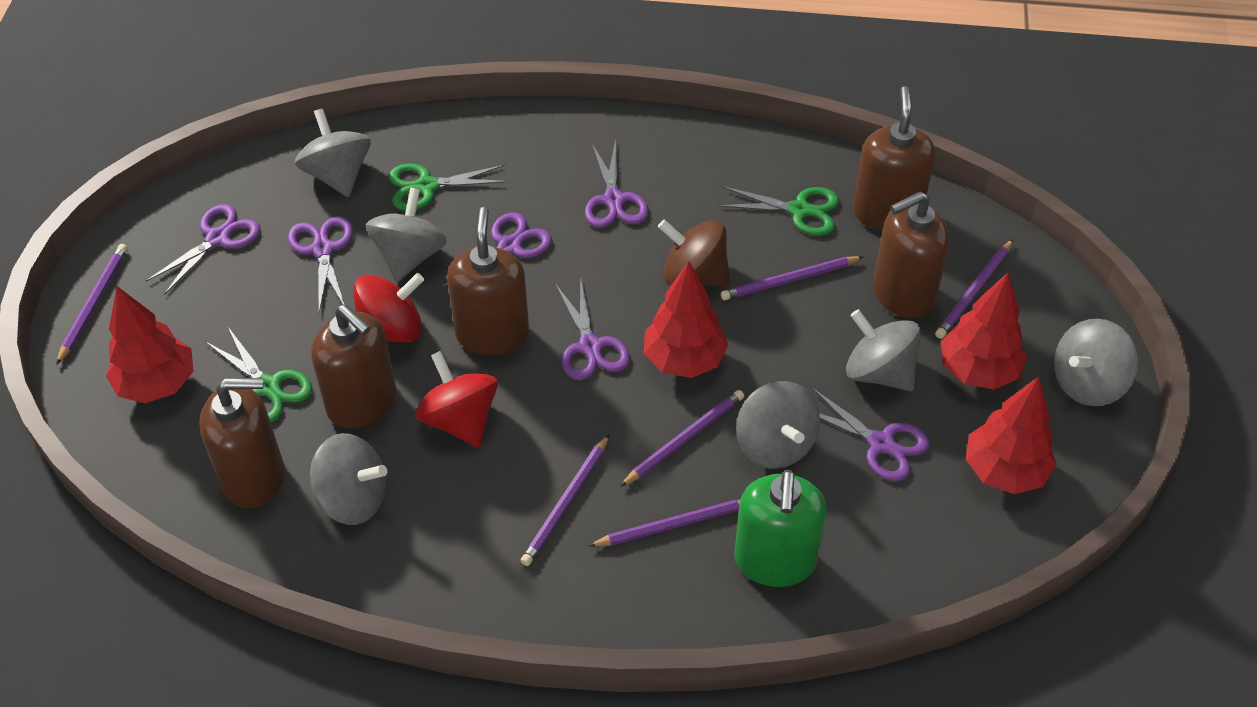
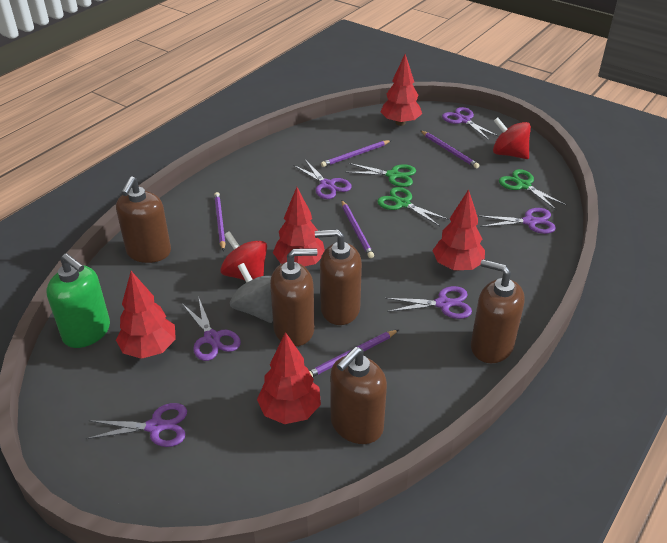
brown spinning top: [658,219,730,286] = 1 -> none = 0
grey spinning top: [295,108,371,197] [310,433,387,525] [366,187,447,282] [736,381,820,469] [846,309,921,391] [1054,319,1138,406] = 6 -> [230,263,273,323] = 1
purple pencil: [56,244,128,365] [521,435,609,566] [589,498,741,547] [620,390,744,487] [721,256,863,300] [935,239,1013,339] = 6 -> [214,192,226,251] [309,330,398,377] [321,140,391,167] [341,200,374,258] [420,130,479,168] = 5
red tree: [106,286,194,403] [644,261,728,378] [941,273,1027,390] [966,377,1057,494] = 4 -> [116,271,176,359] [257,332,321,424] [273,187,325,267] [380,54,422,126] [432,189,485,271] = 5

